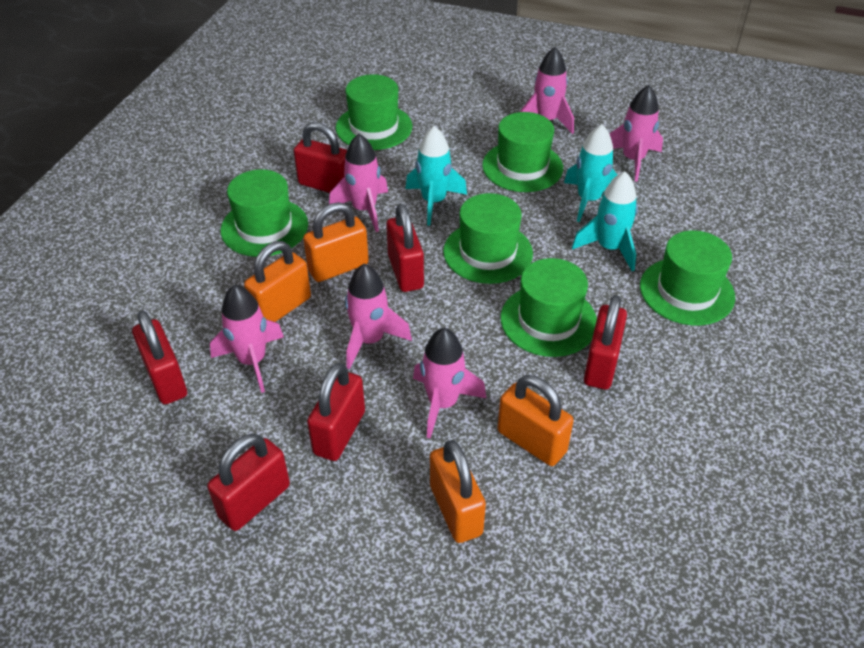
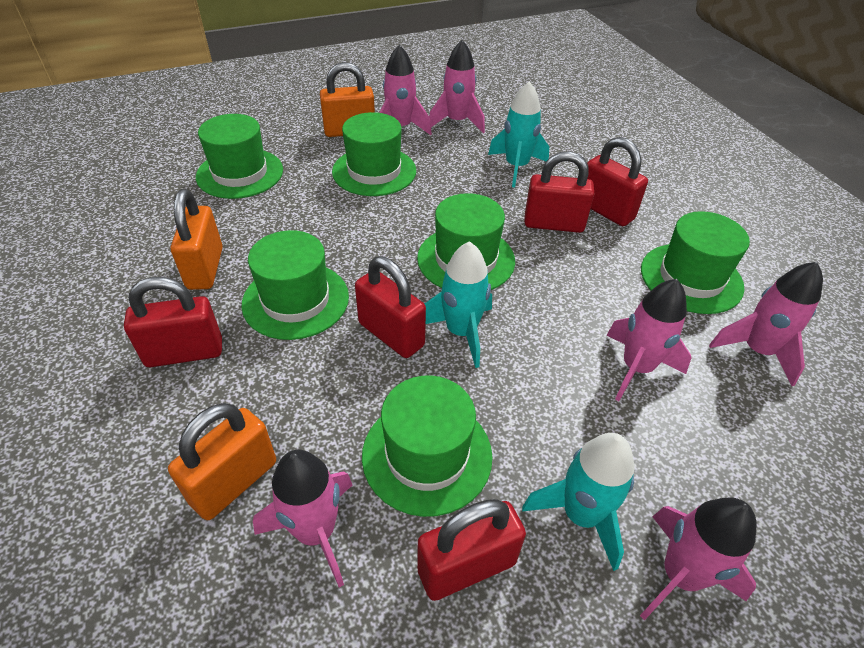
orange padlock: [244,241,311,322] [303,202,369,282] [430,440,486,543] [497,375,574,466] = 4 -> [168,403,276,520] [171,189,223,290] [320,62,375,137] = 3
red padlock: [132,310,187,404] [207,434,290,531] [294,122,347,193] [307,363,365,461] [386,204,424,292] [584,295,627,390] = 6 -> [124,277,222,367] [355,256,426,358] [417,499,526,601] [524,151,594,233] [587,137,648,226] = 5

